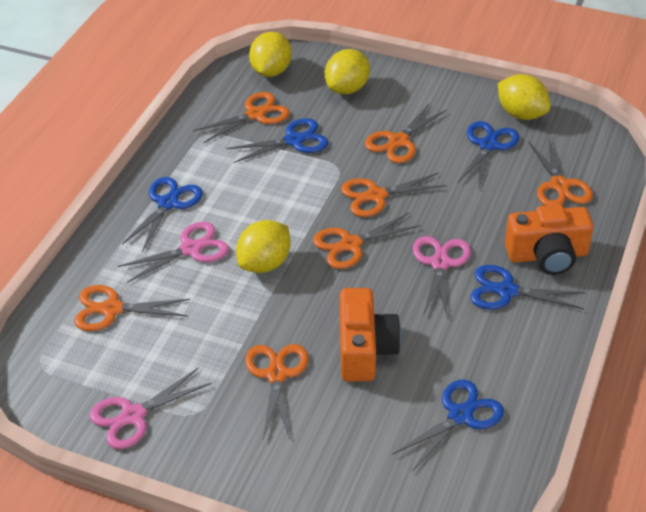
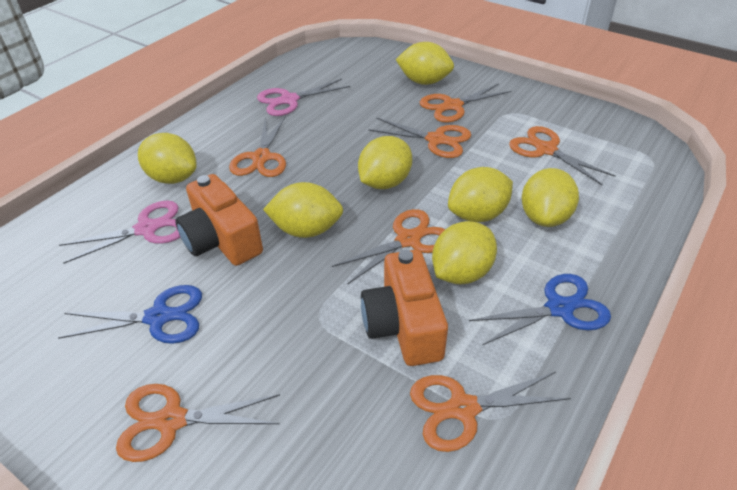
blue scissors: [122,177,203,252] [226,118,328,163] [392,379,504,472] [458,121,519,187] [470,265,586,309] = 5 -> [58,285,202,344] [469,274,611,345] = 2
pink scissors: [90,368,212,449] [118,222,229,283] [413,236,471,319] = 3 -> [59,200,180,264] [257,79,350,116] = 2
yellow lemon: [236,220,291,273] [249,32,292,77] [325,49,370,94] [498,74,550,120] = 4 -> [138,133,197,184] [263,182,343,238] [358,136,412,189] [395,42,454,85] [432,221,497,284] [448,167,513,222] [522,168,579,227] = 7

